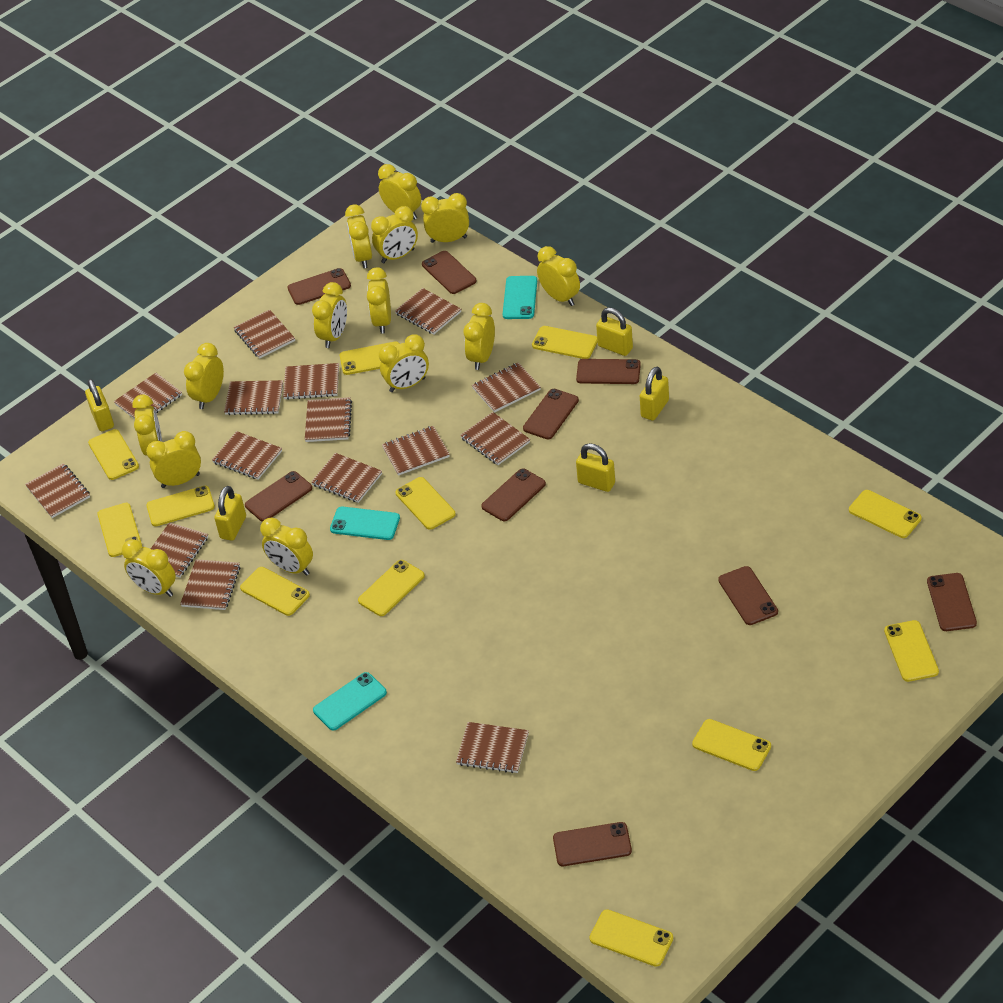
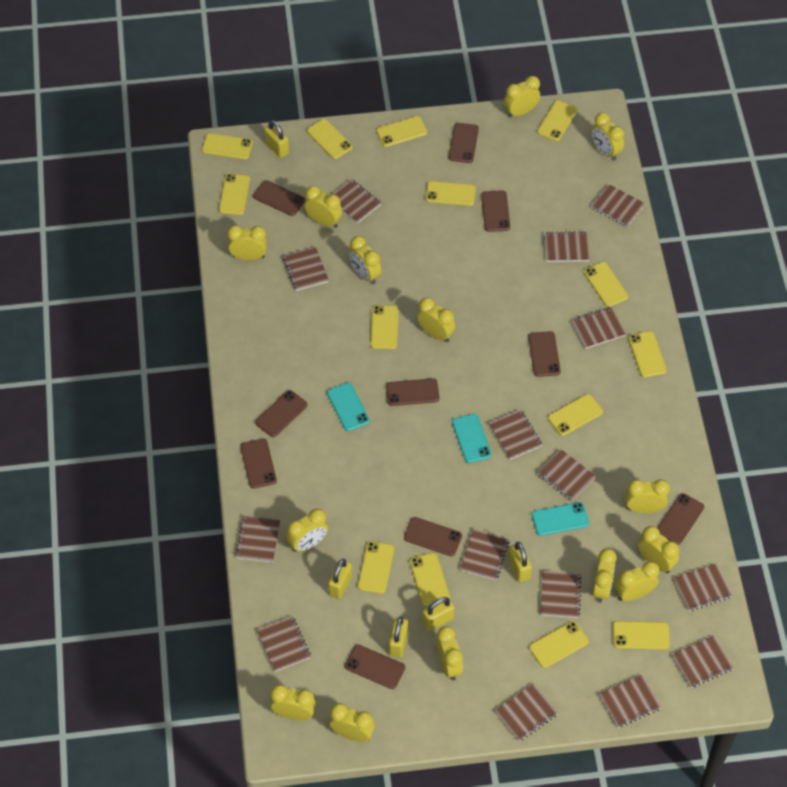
brown phone: [245,471,312,522] [288,268,351,305] [422,251,477,294] [481,469,546,521] [523,389,579,439] [553,822,632,866] [576,359,641,384] [718,566,778,625] [927,573,977,631] = 9 -> [240,439,277,489] [253,180,305,216] [255,390,307,437] [345,645,405,689] [386,378,439,406] [404,517,462,556] [449,123,479,163] [481,190,510,232] [528,331,561,377] [658,493,704,545] = 10
yellow phone: [88,429,139,480] [97,503,142,557] [146,486,215,526] [240,567,310,616] [340,342,400,375] [358,560,425,616] [395,477,456,530] [532,326,598,359] [589,909,673,967] [692,719,771,771] [849,490,922,538] [884,620,939,682] = 12 -> [202,133,253,160] [219,174,250,215] [307,119,353,159] [358,541,394,594] [370,305,399,349] [376,116,427,147] [410,553,450,606] [426,181,476,206] [529,621,589,668] [537,100,577,141] [548,394,603,436] [584,262,628,307] [613,621,670,650] [628,331,667,378] = 14

